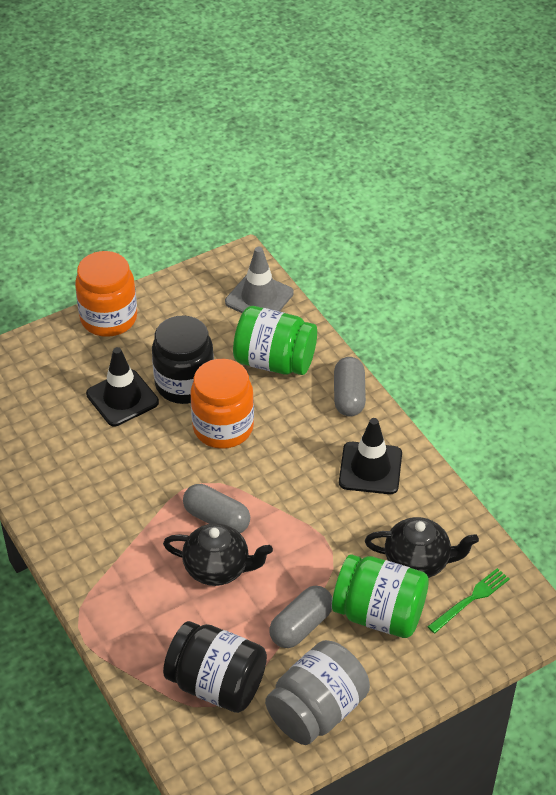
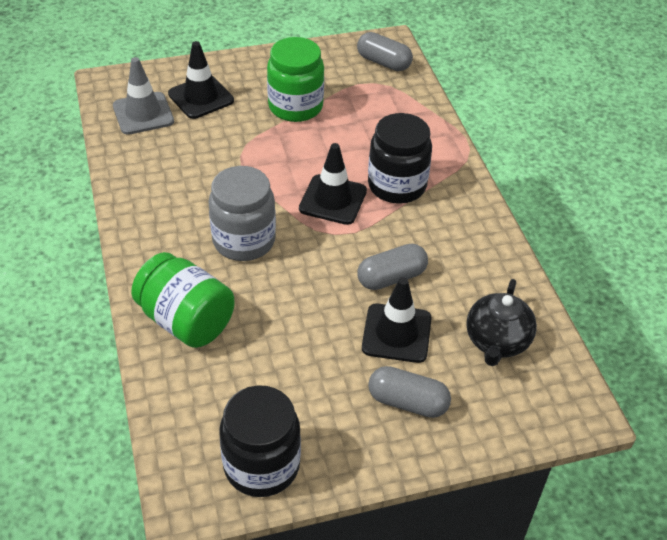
black teapot: [163,523,273,586] [365,517,479,578] = 2 -> [466,279,537,366] = 1
black traffic cone: [86,347,159,426] [339,418,402,494] = 2 -> [168,41,234,119] [299,143,367,225] [362,277,432,363] = 3
green fork: [427,568,510,633] = 1 -> none = 0
orange jar: [75,251,137,337] [191,359,254,449] = 2 -> none = 0

